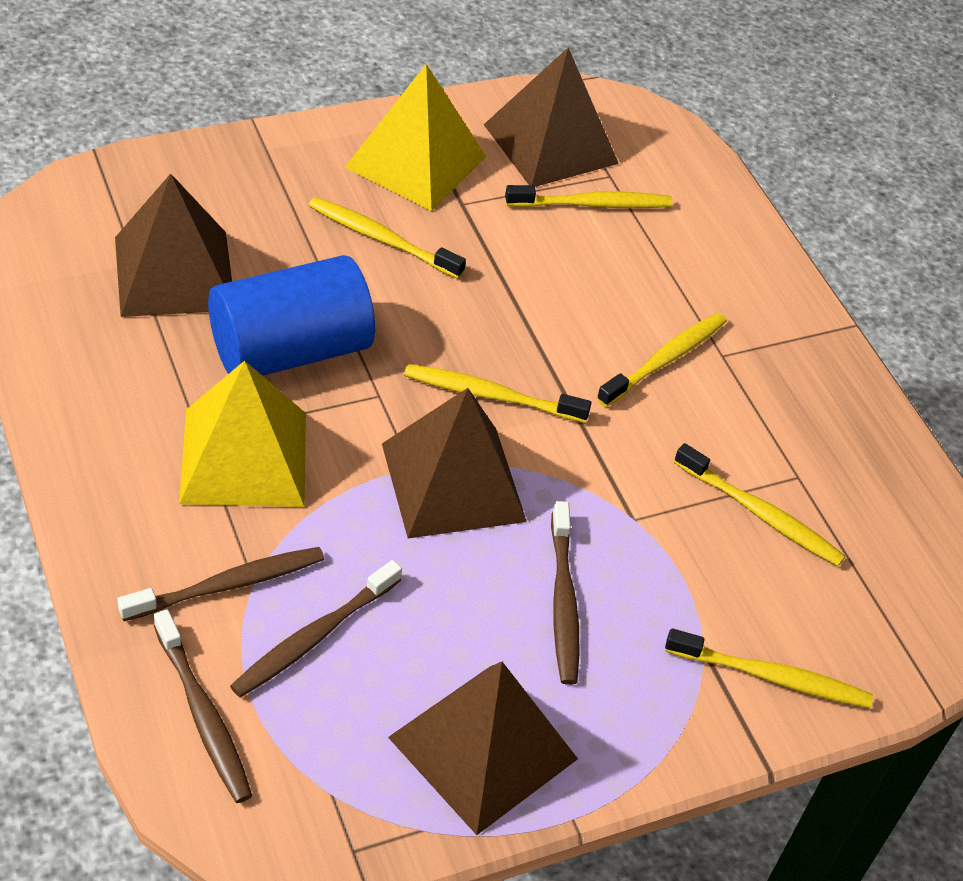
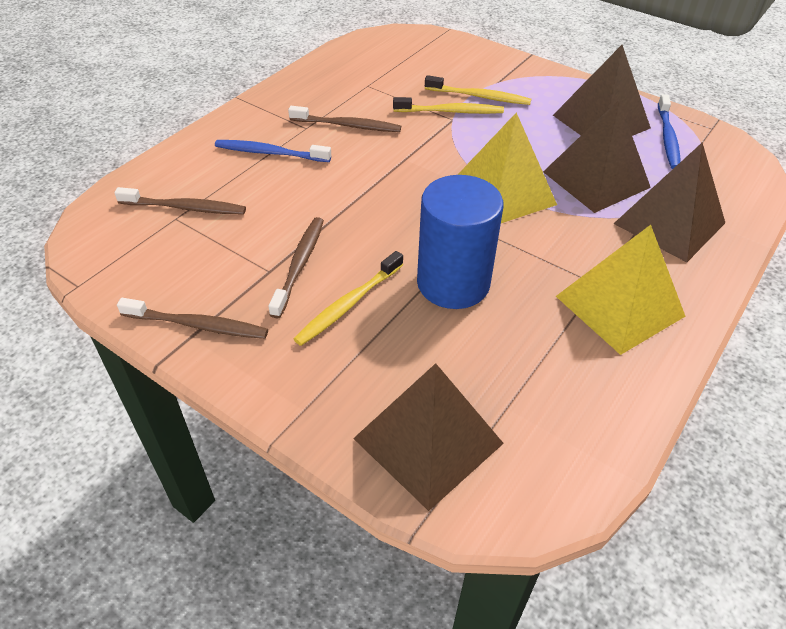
blue toothbrush: none = 0 -> [215,140,331,162] [658,94,680,169] = 2
yellow toothbrush: [308,197,466,279] [404,364,591,423] [505,185,672,208] [597,312,727,407] [665,628,873,708] [674,443,846,567] = 6 -> [294,251,403,346] [393,97,504,114] [425,75,531,105] = 3

